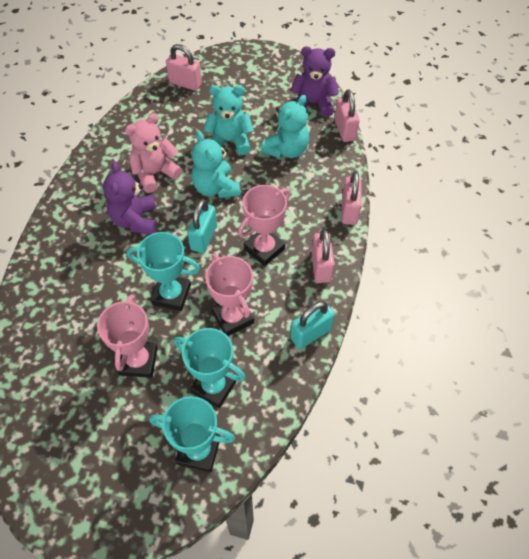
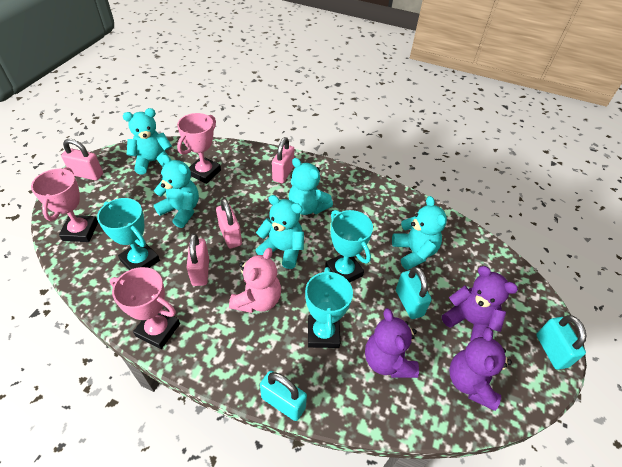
purple teddy bear: [103,162,157,234] [291,46,339,117] = 2 -> [365,308,419,378] [442,266,518,342] [449,327,512,411] = 3
turquoise padlock: [187,199,217,253] [290,301,335,349] = 2 -> [260,371,307,421] [396,266,432,319] [536,315,587,370] = 3
turquoise teddy bear: [191,131,241,198] [204,85,254,155] [261,95,309,159] = 3 -> [123,108,172,174] [154,154,199,228] [255,195,304,269] [289,158,333,215] [392,196,447,270] = 5

